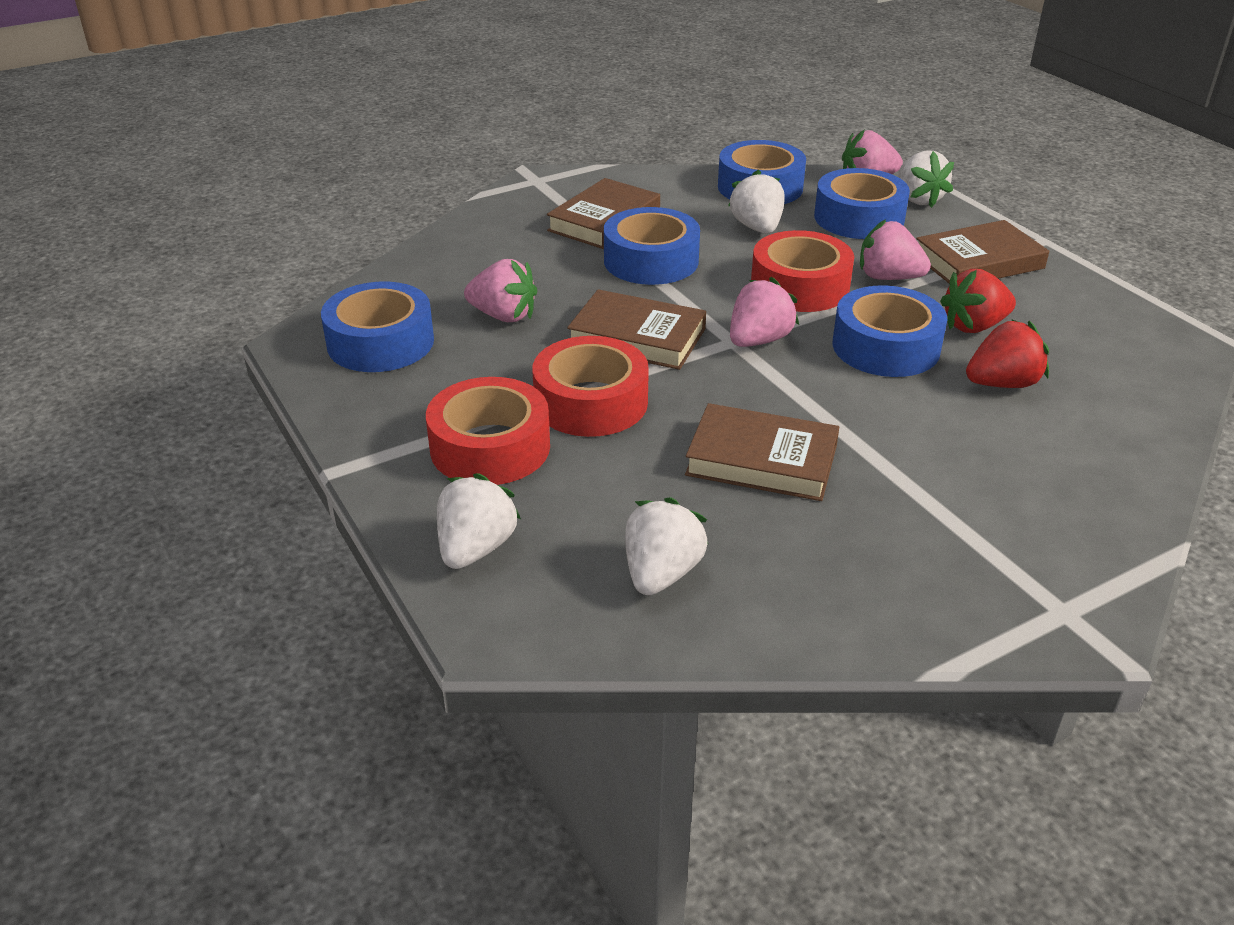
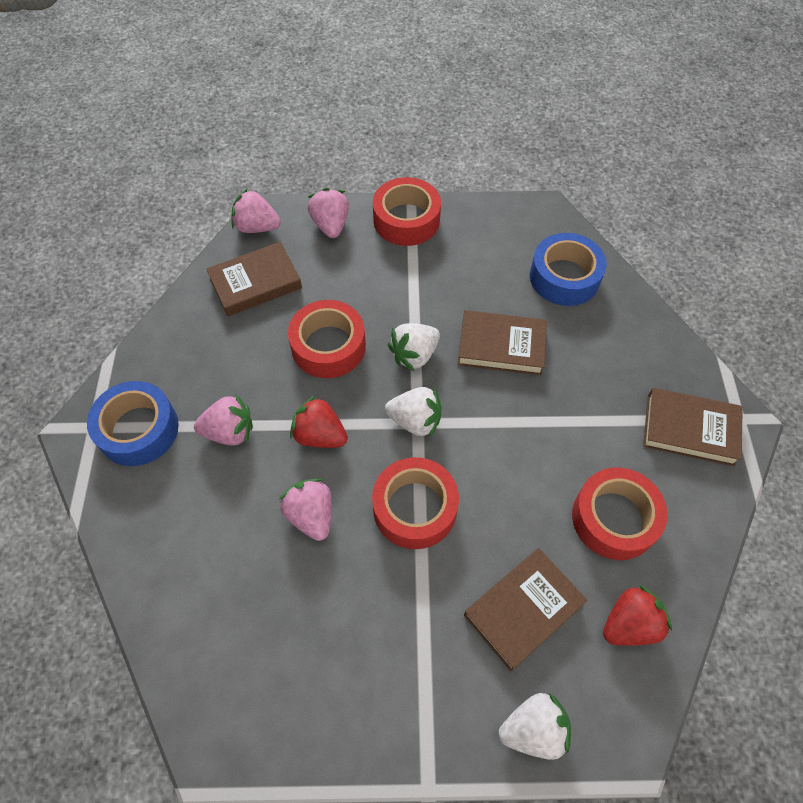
blue tape: [321,281,434,372] [604,207,700,285] [718,140,806,204] [814,168,910,239] [833,285,947,377] = 5 -> [87,381,179,466] [530,233,607,306] = 2
red tape: [426,377,550,485] [532,336,649,437] [751,230,854,312] = 3 -> [288,300,366,378] [372,457,459,549] [373,177,441,246] [572,467,668,560] = 4
white strawberry: [437,473,521,569] [625,497,708,595] [728,169,785,234] [898,150,954,208] = 4 -> [385,387,442,438] [388,323,440,371] [499,693,571,760] = 3

